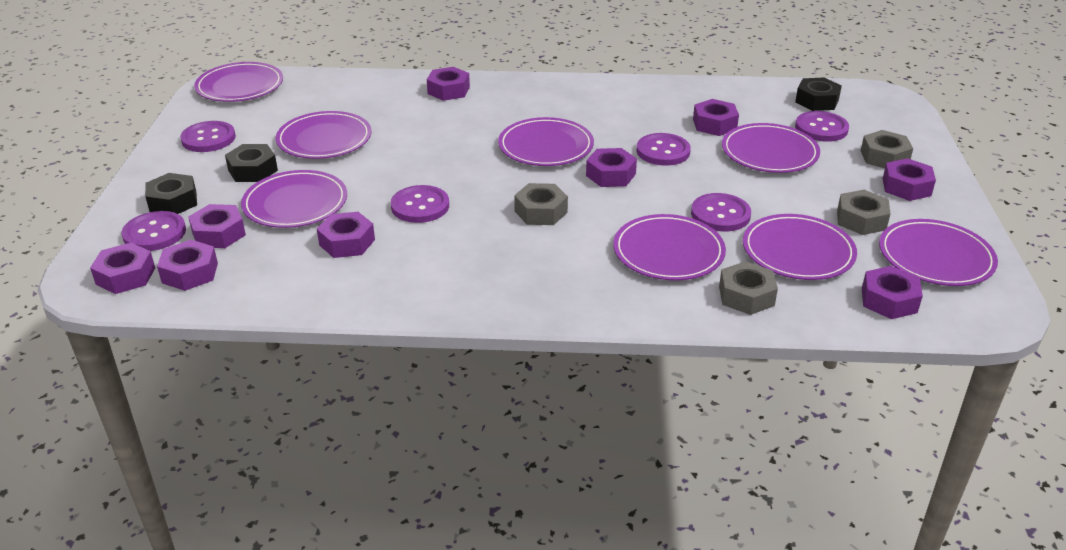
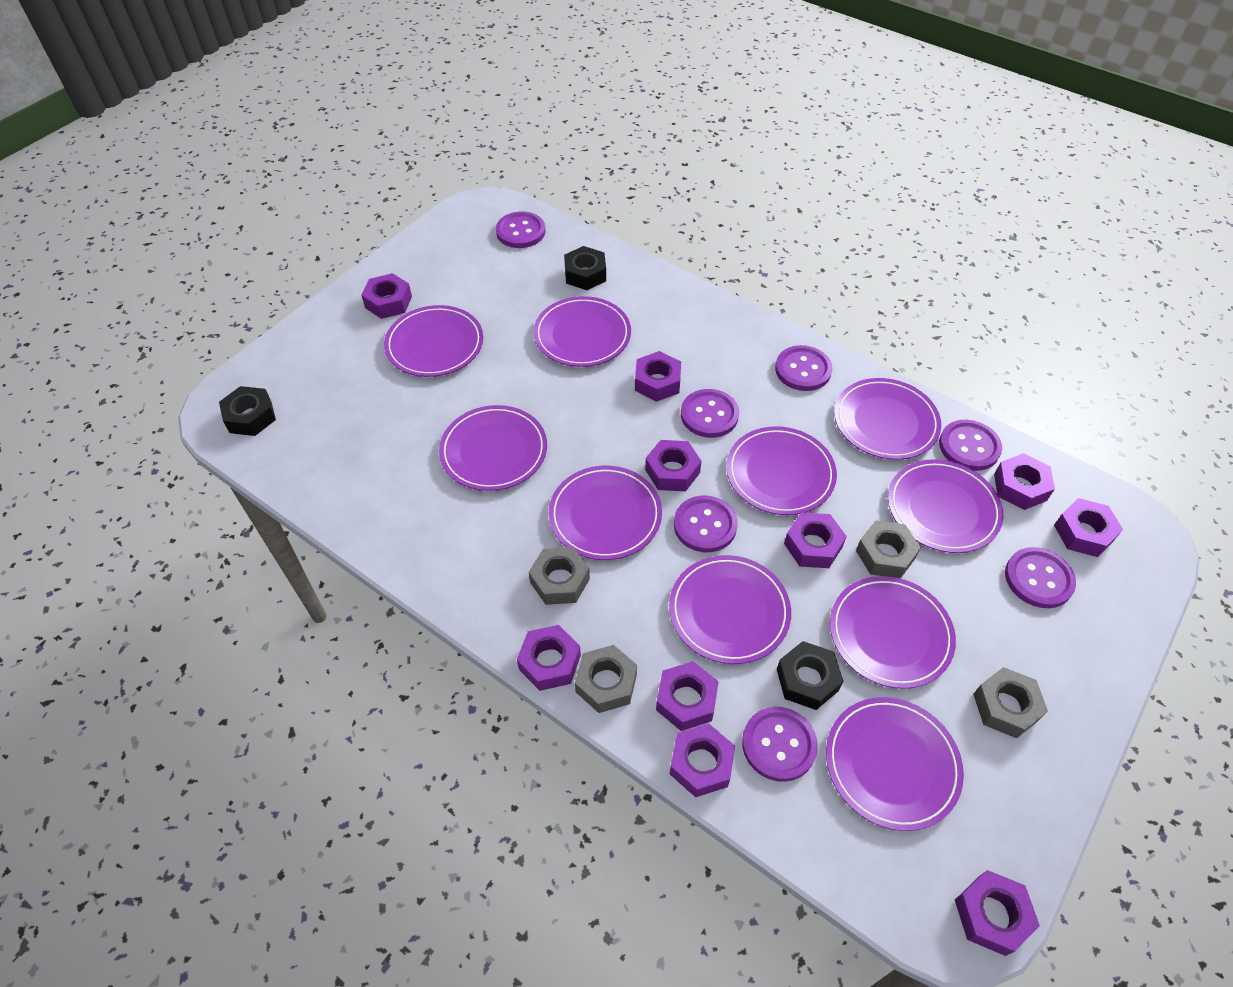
purple button: [121,211,186,251] [180,121,236,152] [391,185,449,223] [636,133,691,166] [691,193,751,232] [795,111,849,142] = 6 -> [496,212,546,248] [674,496,738,552] [681,389,739,438] [742,707,818,782] [775,345,833,391] [939,420,1002,471] [1005,547,1076,608] = 7
purple nut: [90,243,155,294] [157,240,218,291] [188,204,246,248] [317,212,375,258] [427,67,470,101] [586,148,637,187] [693,99,739,136] [862,266,923,319] [883,158,936,201] = 9 -> [361,273,412,319] [517,625,581,691] [635,351,681,402] [645,440,702,492] [656,661,719,731] [670,724,735,797] [784,512,847,568] [955,870,1040,956] [994,453,1055,510] [1054,498,1123,557] = 10
purple plate: [194,62,283,102] [241,170,347,228] [276,111,372,159] [498,117,594,166] [613,214,726,281] [722,123,820,173] [743,214,857,280] [879,219,998,286] = 8 -> [384,305,483,377] [439,405,547,491] [533,296,631,367] [549,466,662,560] [669,555,791,664] [726,426,837,515] [826,697,964,831] [830,576,956,689] [834,378,941,460] [888,459,1003,553] = 10

